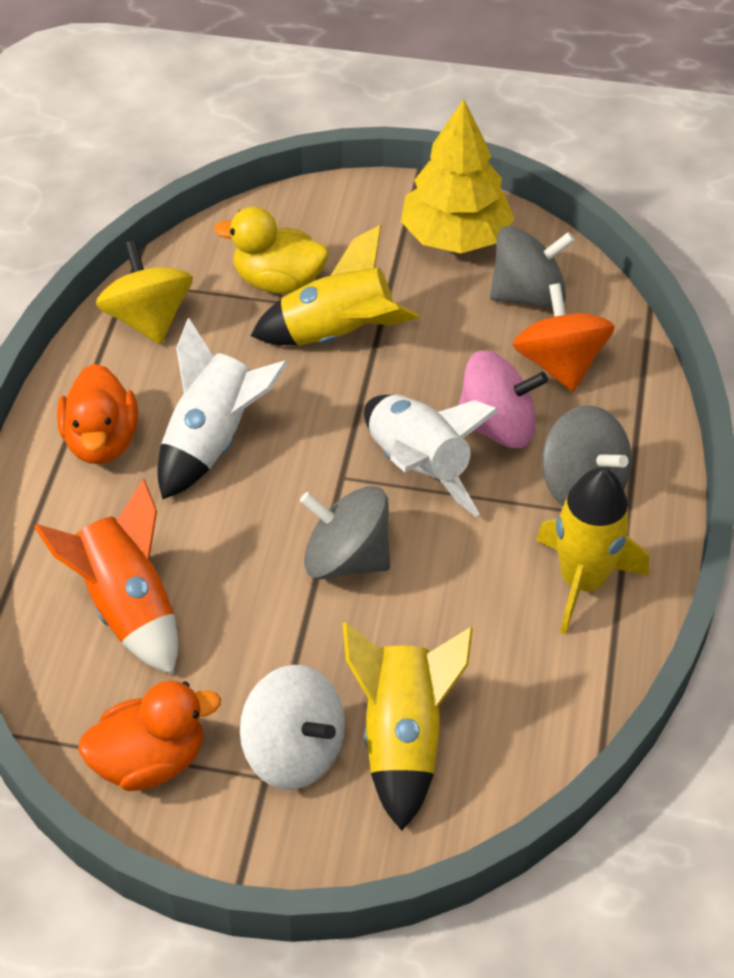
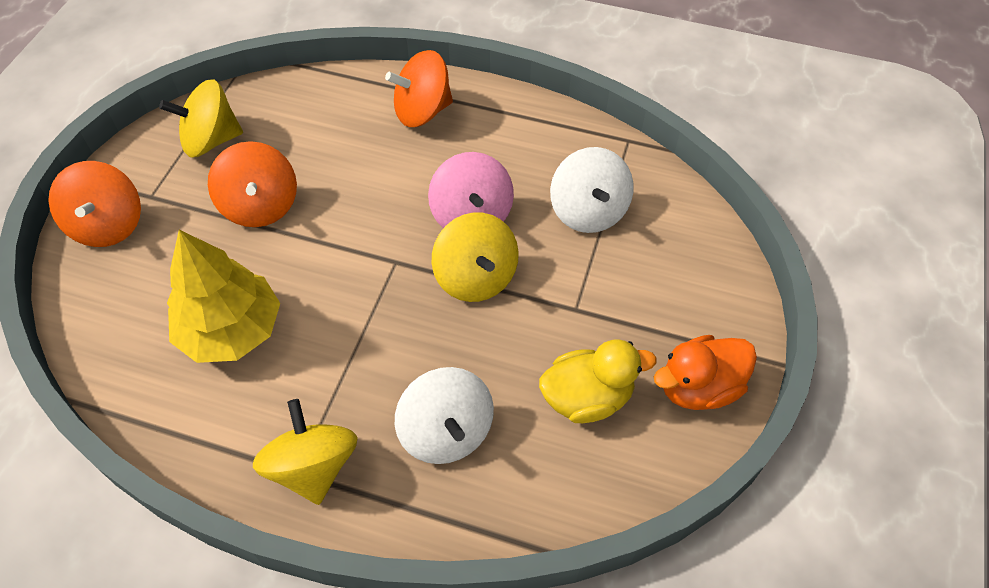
grey spinning top: [300,486,390,579] [490,226,575,309] [542,405,632,506] = 3 -> none = 0
orange duck: [57,364,138,464] [78,681,221,791] = 2 -> [654,335,757,410] = 1
orange rocket: [34,479,178,674] = 1 -> none = 0
orange spinning top: [513,283,615,391] = 1 -> [48,161,141,247] [208,141,297,227] [385,50,453,127] = 3
white rocket: [157,318,288,499] [364,395,499,517] = 2 -> none = 0
white spinning top: [240,665,345,790] = 1 -> [395,367,494,464] [550,147,634,233] = 2
yellow rocket: [251,225,419,345] [342,622,473,831] [536,467,649,635] = 3 -> none = 0
yellow spinning top: [96,240,193,344] = 1 -> [159,79,243,158] [253,399,358,505] [432,213,519,302] = 3

